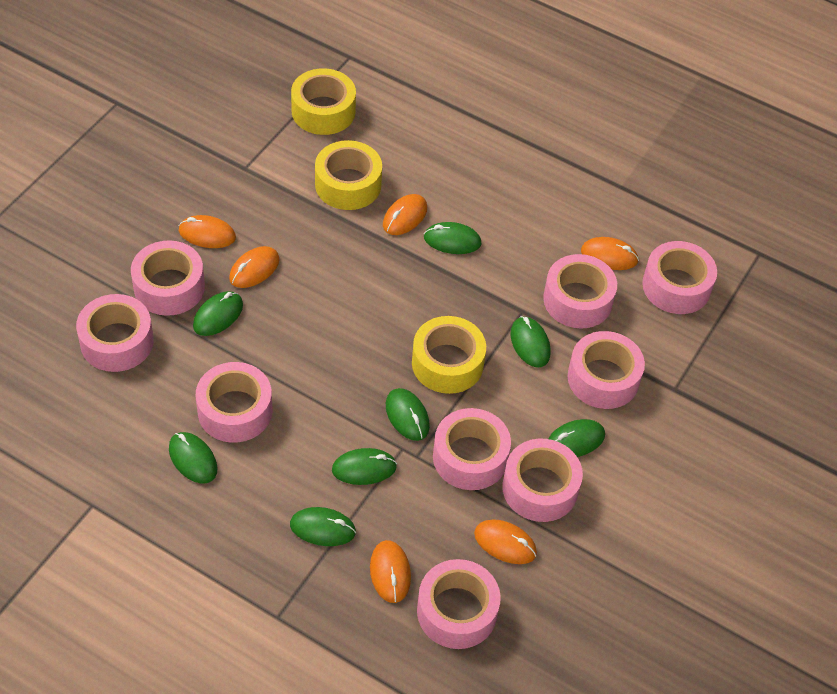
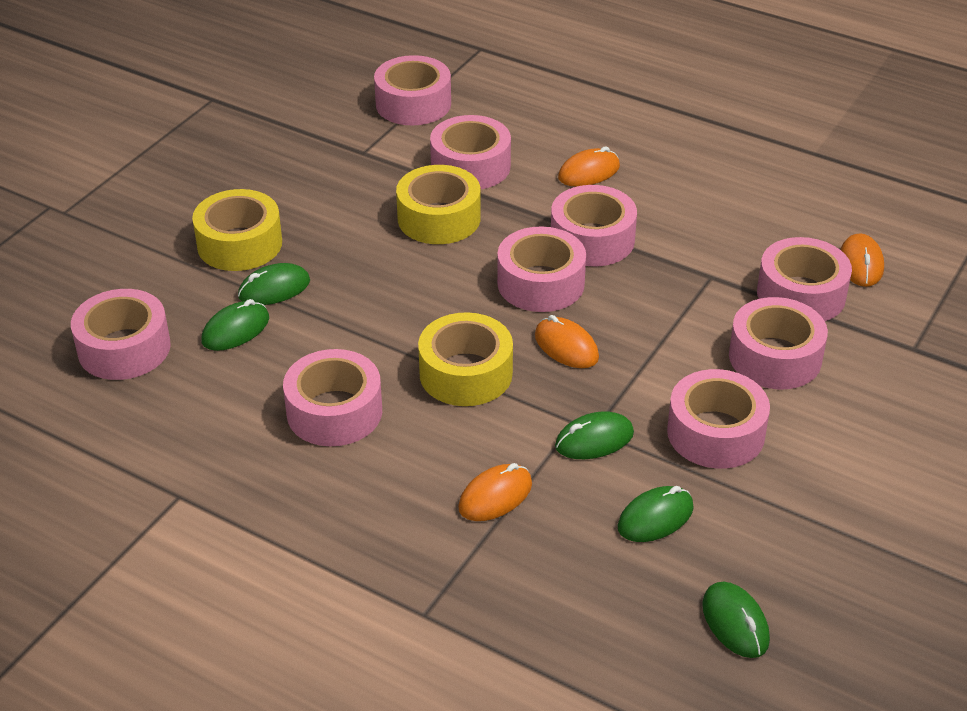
green mouse: [169,432,218,483] [193,291,243,336] [290,507,356,546] [332,448,397,485] [386,388,430,441] [424,222,481,254] [510,316,551,367] [548,419,605,457] = 8 -> [201,299,269,351] [238,263,310,305] [555,411,634,459] [618,486,694,542] [702,582,770,658] = 5
orange mouse: [179,215,236,248] [229,246,280,288] [370,540,411,603] [383,194,427,235] [474,519,537,564] [581,237,639,270] = 6 -> [458,463,532,521] [535,315,599,368] [558,146,620,187] [840,233,884,287] = 4

